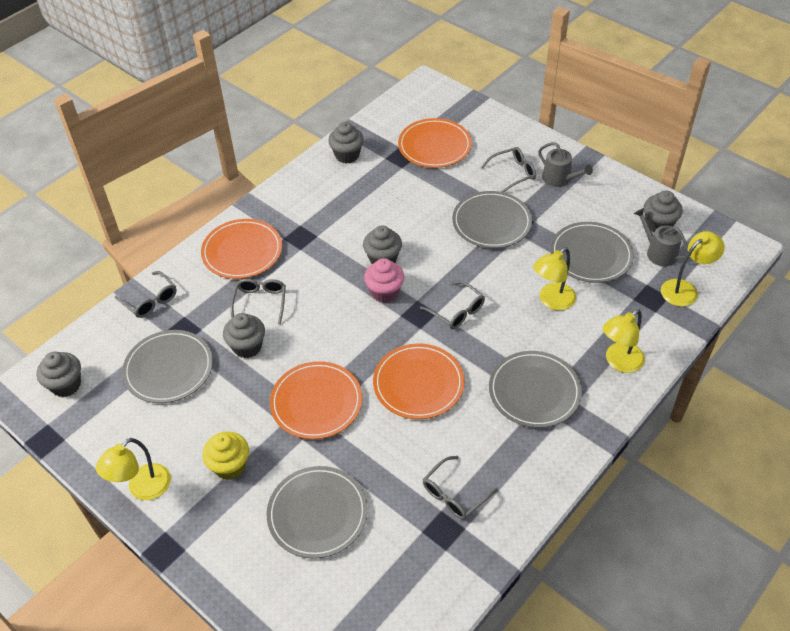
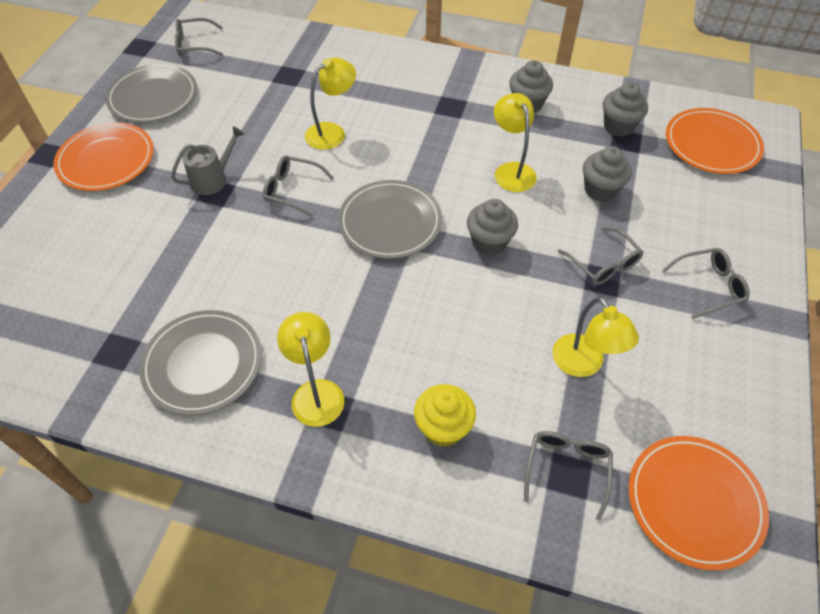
grey cupcake: [36,352,81,397] [223,313,265,358] [328,122,364,163] [363,225,402,264] [644,190,683,232] = 5 -> [467,199,518,255] [509,60,553,113] [583,146,632,202] [603,82,648,137] = 4
grey plate: [122,330,213,403] [267,466,368,559] [452,191,532,248] [489,351,582,428] [550,222,634,283] = 5 -> [105,64,197,123] [139,310,262,415] [338,180,442,259] = 3
grey watering can: [538,142,593,187] [634,208,688,266] = 2 -> [171,126,244,195] = 1
orange plate: [201,219,282,279] [270,361,362,439] [373,344,465,419] [398,118,472,168] = 4 -> [54,123,154,191] [629,436,769,570] [666,108,764,174] = 3
pink cupcake: [364,258,405,303] = 1 -> none = 0

